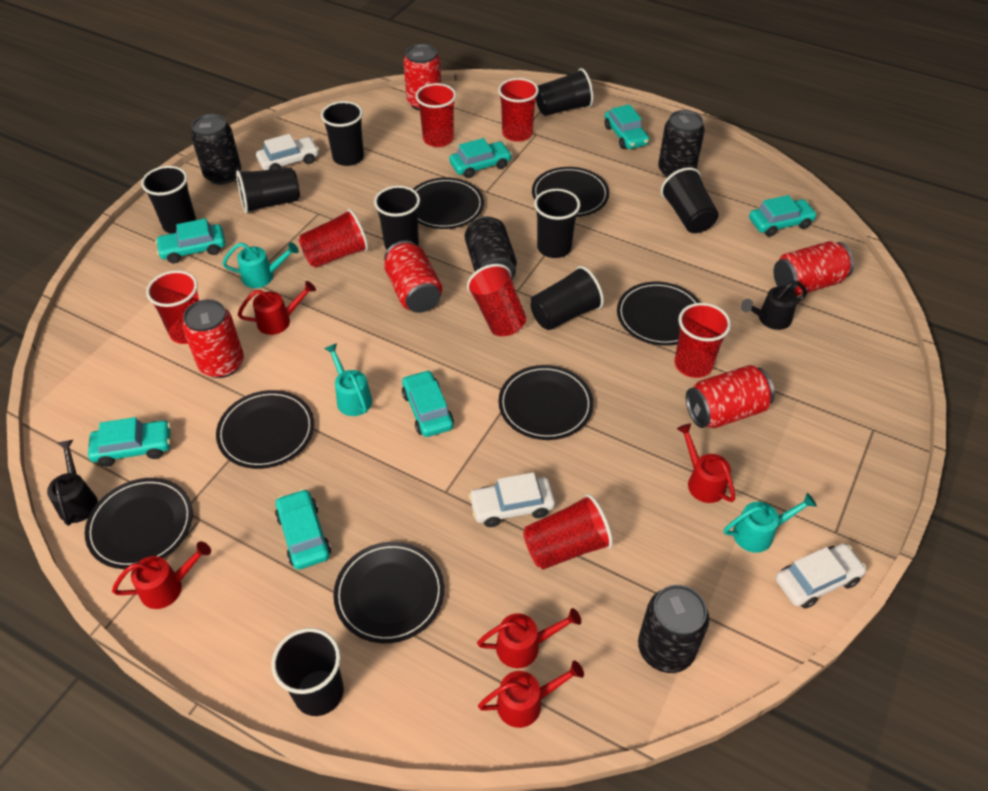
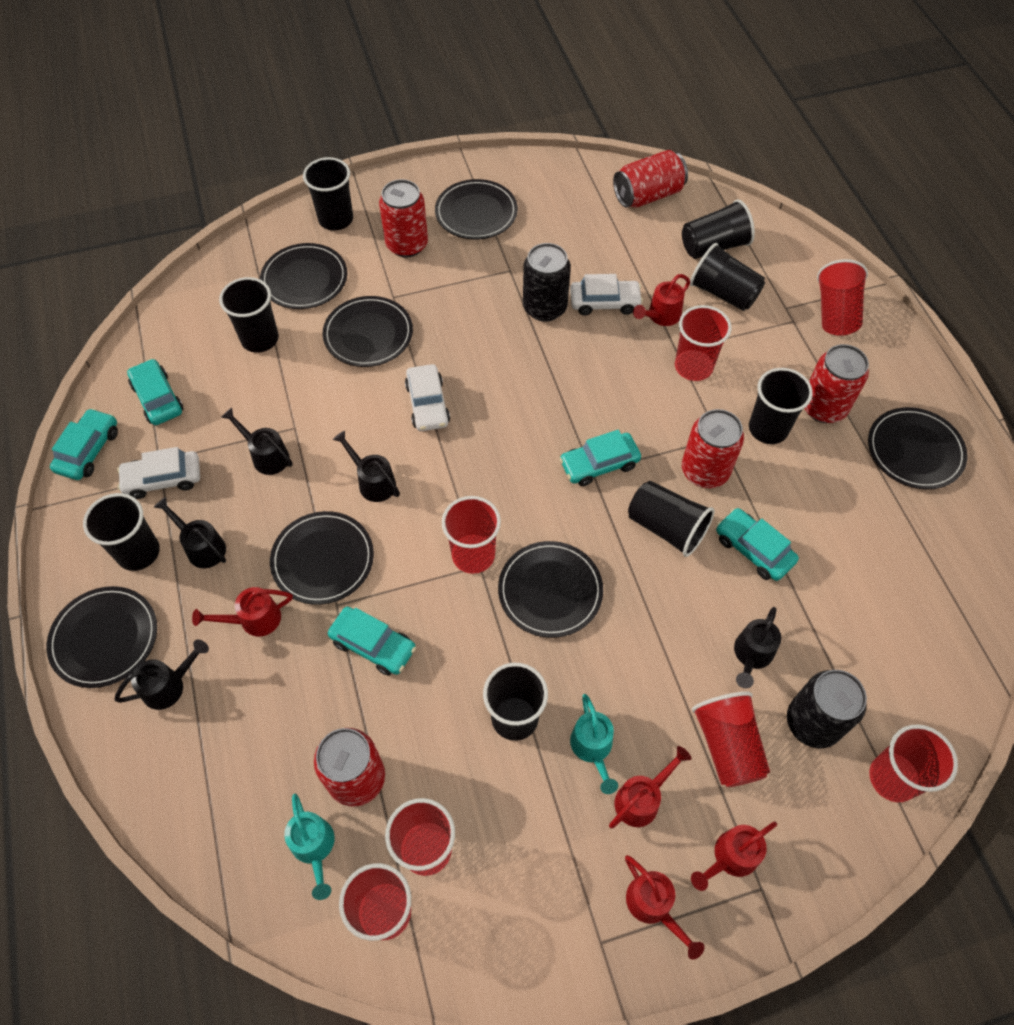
black can: [191,114,241,185] [465,216,517,279] [638,585,709,673] [658,110,705,177] = 4 -> [523,243,571,322] [787,670,867,748] = 2
black cup: [141,166,196,234] [236,167,300,214] [271,628,344,716] [321,101,364,166] [374,186,420,250] [530,266,604,330] [534,189,580,258] [536,68,593,116] [661,167,718,233] = 9 -> [83,493,160,571] [219,277,279,353] [303,157,353,230] [483,663,548,741] [628,481,715,557] [682,200,755,259] [690,243,765,311] [749,368,813,444] = 8
black watering can: [47,440,98,526] [741,280,807,330] = 2 -> [114,640,209,710] [154,497,226,568] [221,408,292,475] [333,431,400,502] [734,607,781,688] = 5
turquoise car: [88,417,171,467] [155,218,225,263] [275,489,331,570] [402,370,454,437] [449,138,512,178] [605,104,649,149] [749,195,817,237] = 7 -> [50,408,118,480] [127,359,184,425] [328,607,416,675] [559,430,641,486] [716,508,799,581] = 5
turquoise watering can: [222,242,299,288] [324,343,372,416] [724,493,817,553] = 3 -> [284,794,335,900] [570,694,618,794] = 2

